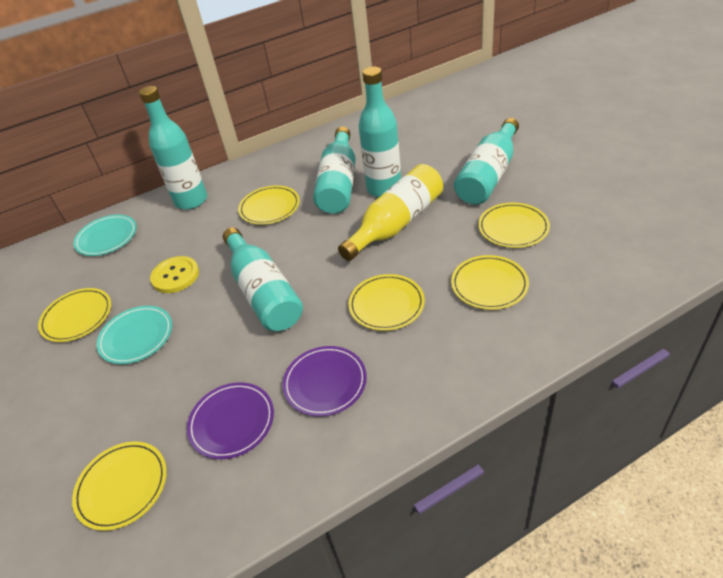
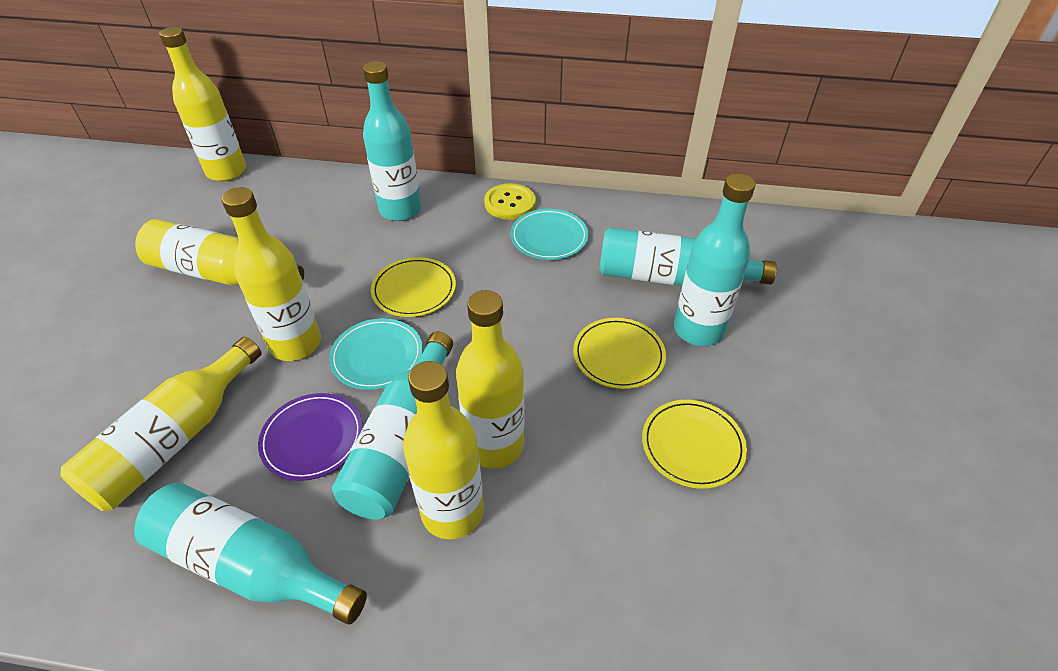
purple plate: [187,382,274,459] [283,346,367,417] = 2 -> [258,393,363,481] = 1
yellow bottle: [338,164,443,261] = 1 -> [60,337,262,511] [135,219,304,285] [159,27,246,181] [222,187,321,361] [403,361,484,539] [456,290,525,469] = 6
yellow plate: [38,288,111,342] [72,441,167,531] [238,185,300,225] [348,274,425,331] [451,255,529,310] [478,203,550,248] = 6 -> [371,257,456,317] [573,318,666,389] [642,400,747,489] = 3

